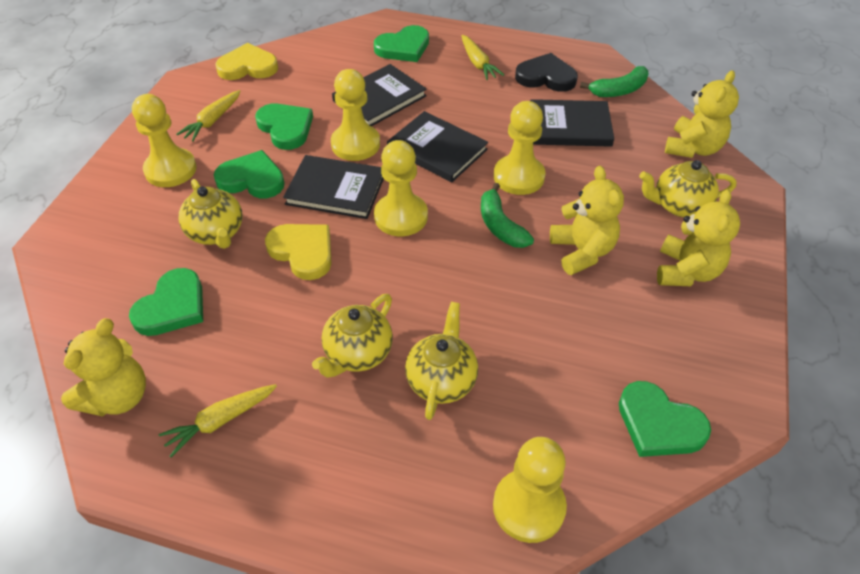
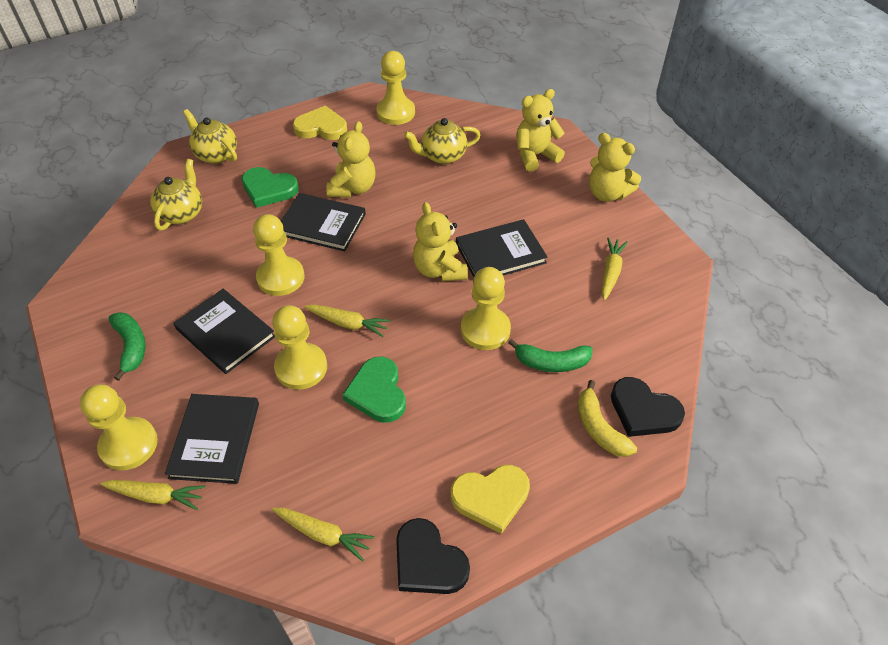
black heart: [515,53,578,92] = 1 -> [396,518,470,594] [611,377,685,437] = 2
green heart: [129,268,203,336] [214,150,285,198] [255,103,313,150] [374,25,429,62] [619,381,711,457] = 5 -> [242,167,299,208] [342,357,406,423] = 2
yellow banana: none = 0 -> [577,380,637,457] = 1
yellow carrot: [159,384,277,457] [176,90,241,142] [461,35,504,80] = 3 -> [100,480,206,510] [272,508,375,562] [304,304,391,337] [601,237,628,301] = 4
yellow teapot: [178,179,242,249] [312,294,393,378] [405,302,478,420] [639,160,737,217] = 4 -> [150,159,202,231] [183,109,237,164] [404,118,481,164] = 3

